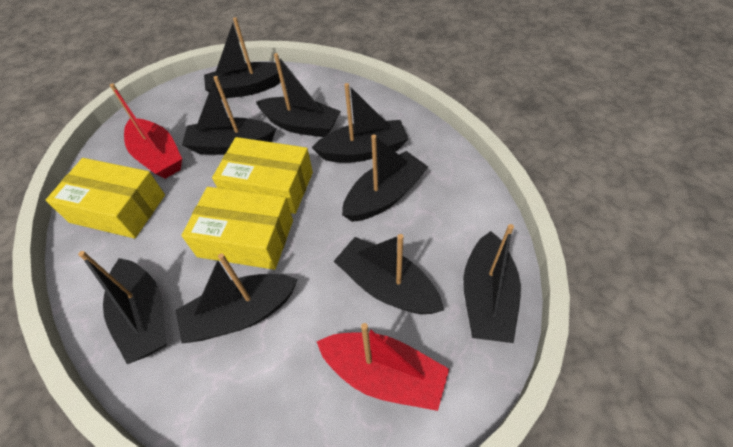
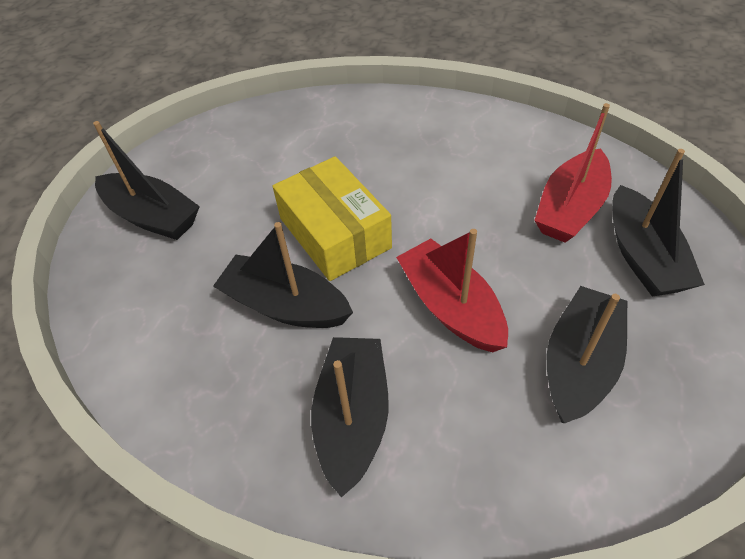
black boat: [78,251,167,364] [176,253,298,344] [182,76,276,155] [204,17,283,99] [256,53,341,137] [312,83,408,163] [334,234,444,314] [342,135,428,222] [463,224,521,343] = 9 -> [93,121,200,240] [213,222,353,328] [311,337,388,498] [547,286,627,423] [612,149,705,297] = 5
yellow box: [45,158,165,238] [181,187,293,270] [212,137,313,214] = 3 -> [272,156,392,281] = 1

